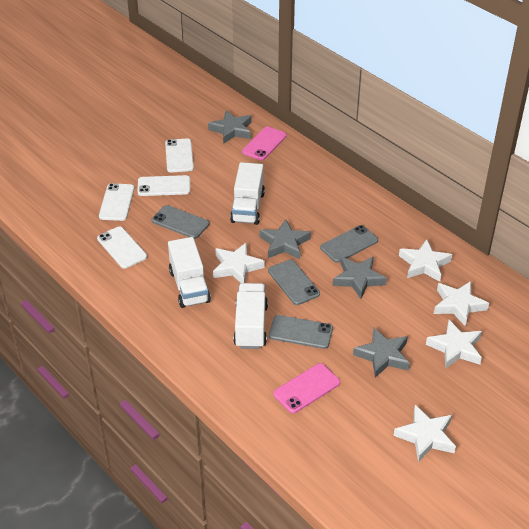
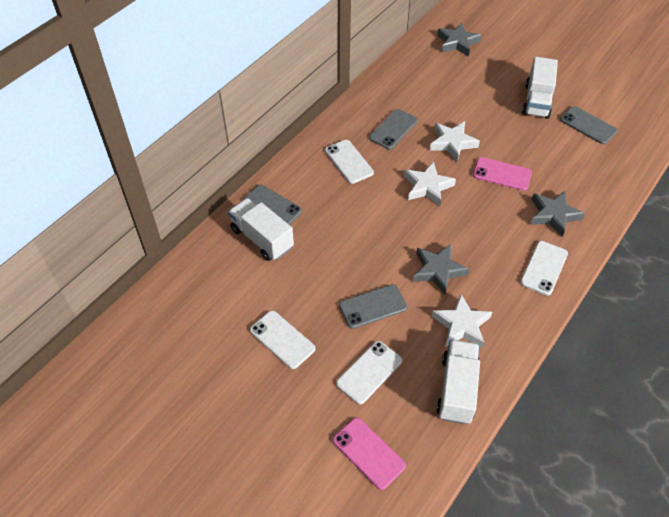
grey star: [208,110,252,144] [260,219,311,259] [333,256,387,299] [353,328,410,378] = 4 -> [413,244,469,295] [437,23,481,57] [530,191,585,237] = 3
white star: [213,243,264,283] [393,405,456,462] [399,239,452,282] [426,320,482,368] [434,281,489,326] = 5 -> [404,161,456,206] [429,121,480,161] [432,294,492,348] = 3

